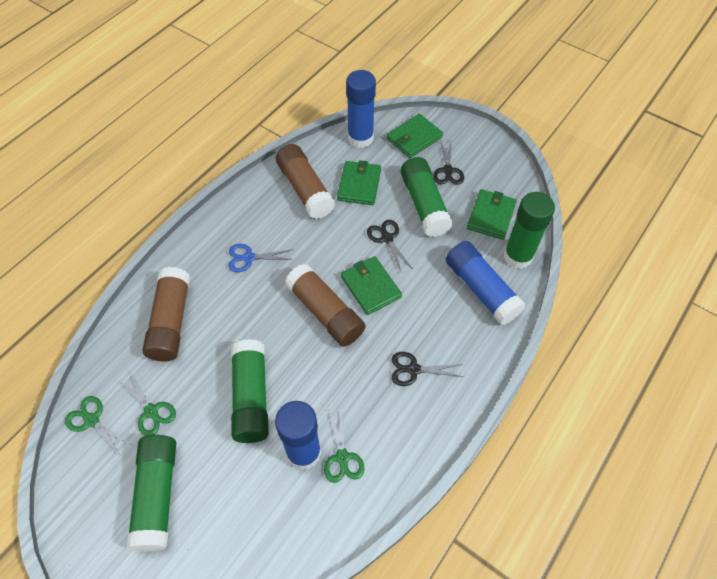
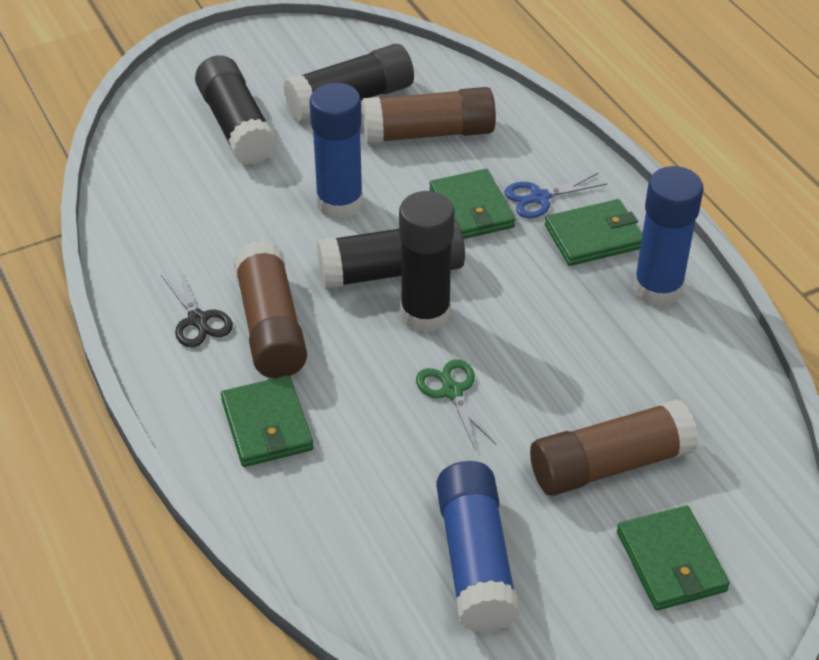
black glue stick: none = 0 -> [195,55,277,165] [283,44,414,122] [317,219,465,289] [399,191,455,333] = 4
black scissors: [367,220,412,273] [392,352,464,386] [433,140,464,185] = 3 -> [161,268,233,347] = 1
green glue stick: [126,435,176,551] [231,339,269,443] [400,157,453,237] [504,192,555,269] = 4 -> none = 0
green scissors: [65,396,132,456] [119,371,176,436] [324,407,364,483] = 3 -> [416,359,496,451] = 1

